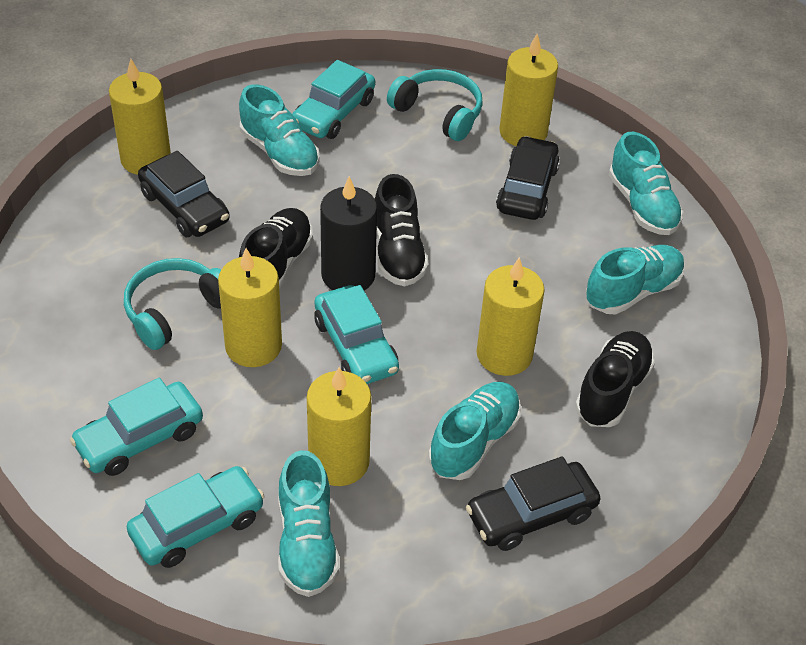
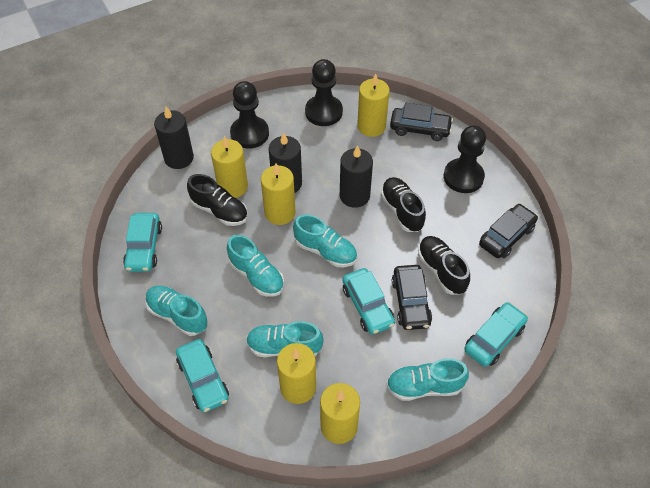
black candle: [320,176,377,290] = 1 -> [154,107,194,169] [269,132,302,193] [340,145,373,208] = 3
black pawn: none = 0 -> [230,81,269,149] [305,59,343,126] [444,125,486,193] = 3
turquoise headphones: [124,258,221,350] [387,69,483,141] = 2 -> none = 0

